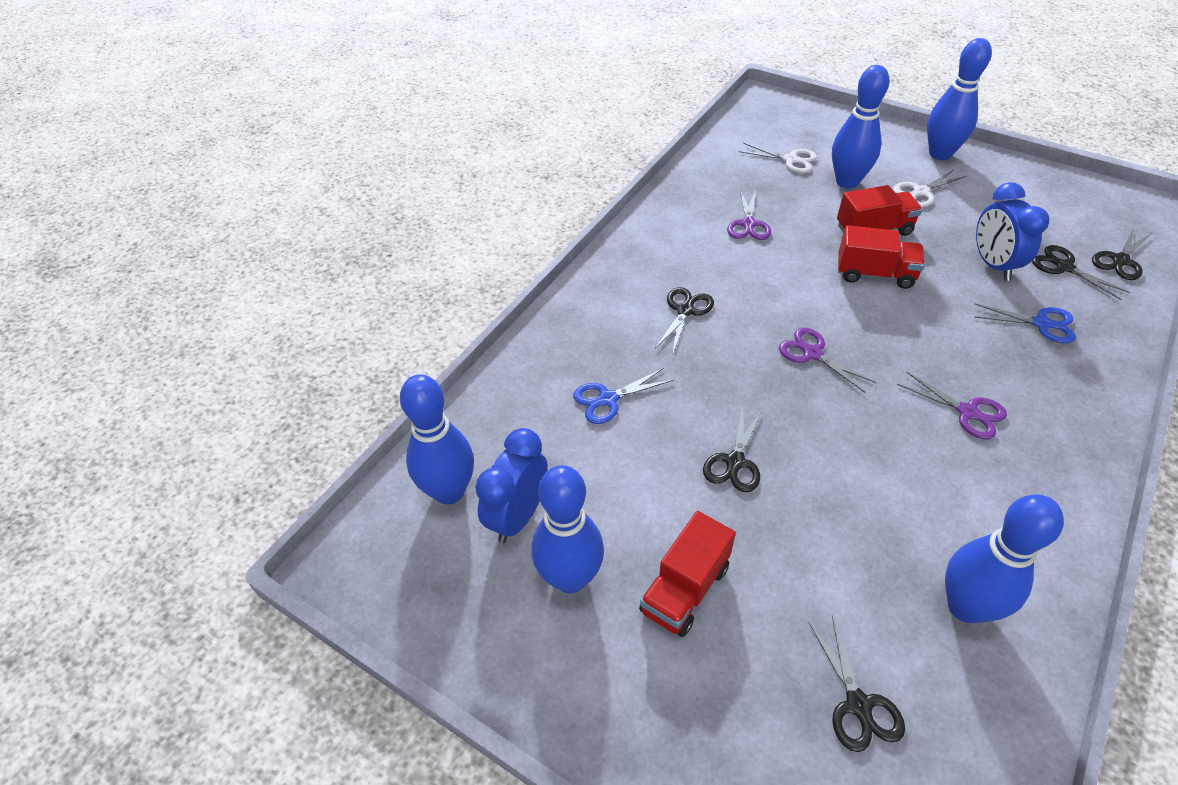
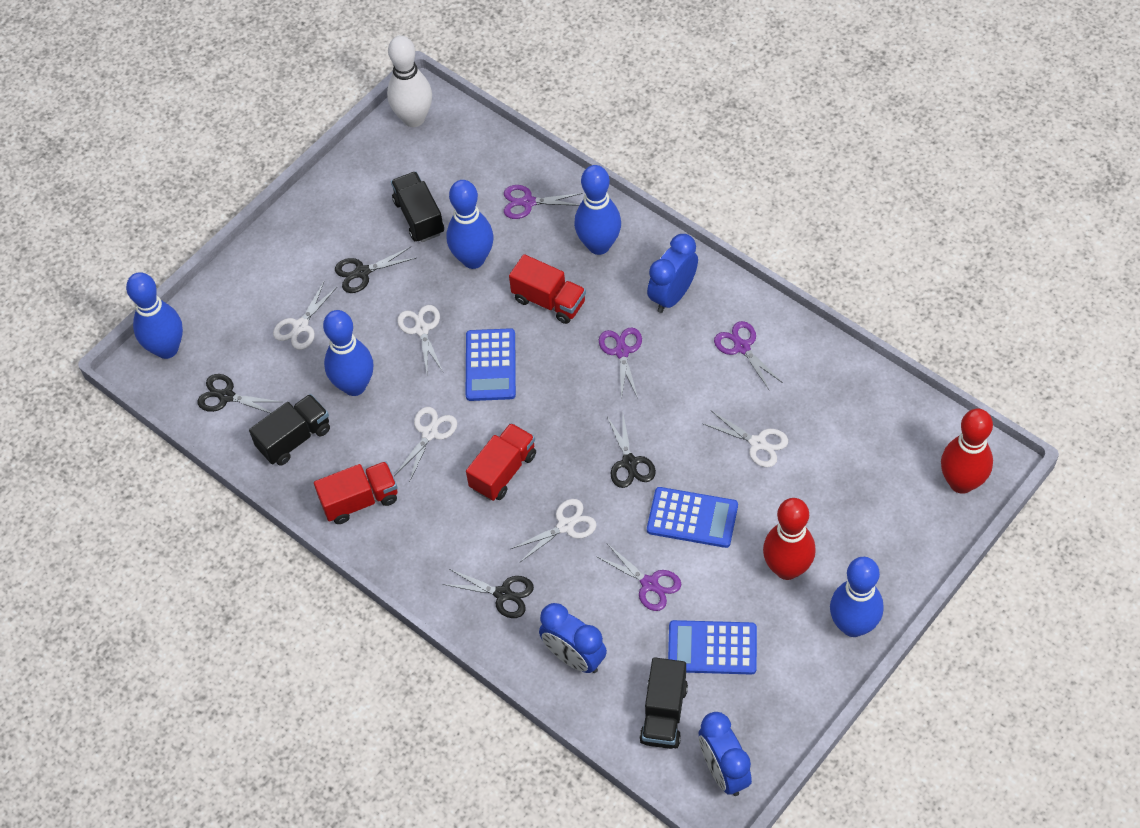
black scissors: [655,287,714,353] [703,406,763,492] [809,616,905,752] [1032,245,1130,301] [1092,228,1152,280] = 5 -> [197,374,282,413] [335,247,416,293] [443,569,534,618] [607,414,656,488] = 4
black truck: none = 0 -> [249,394,330,466] [391,171,444,242] [639,657,688,749] = 3
blue calculator: none = 0 -> [466,328,516,401] [647,487,738,548] [668,620,757,675] = 3
blue clock: [476,428,548,543] [976,182,1049,281] = 2 -> [539,603,607,673] [647,234,698,313] [699,712,752,796] = 3
blue scissors: [573,368,673,424] [974,303,1076,343] = 2 -> none = 0
purple scissors: [727,190,771,240] [779,328,876,393] [897,371,1007,439] = 3 -> [504,185,583,219] [596,544,681,611] [599,327,642,400] [714,321,783,389] = 4
red bowling pin: none = 0 -> [763,498,816,580] [941,409,993,494] = 2
white bowling pin: none = 0 -> [387,35,432,127] = 1
white scissors: [739,143,817,173] [893,170,966,207] = 2 -> [273,282,337,350] [394,407,457,483] [397,305,443,372] [511,499,597,563] [702,411,788,467] = 5

